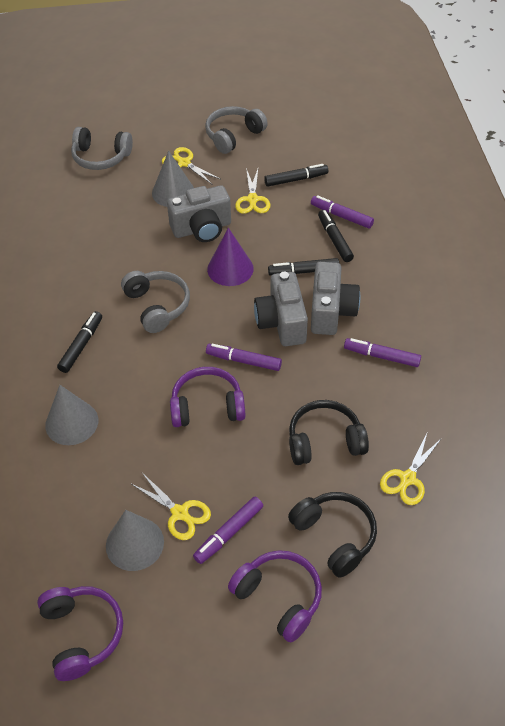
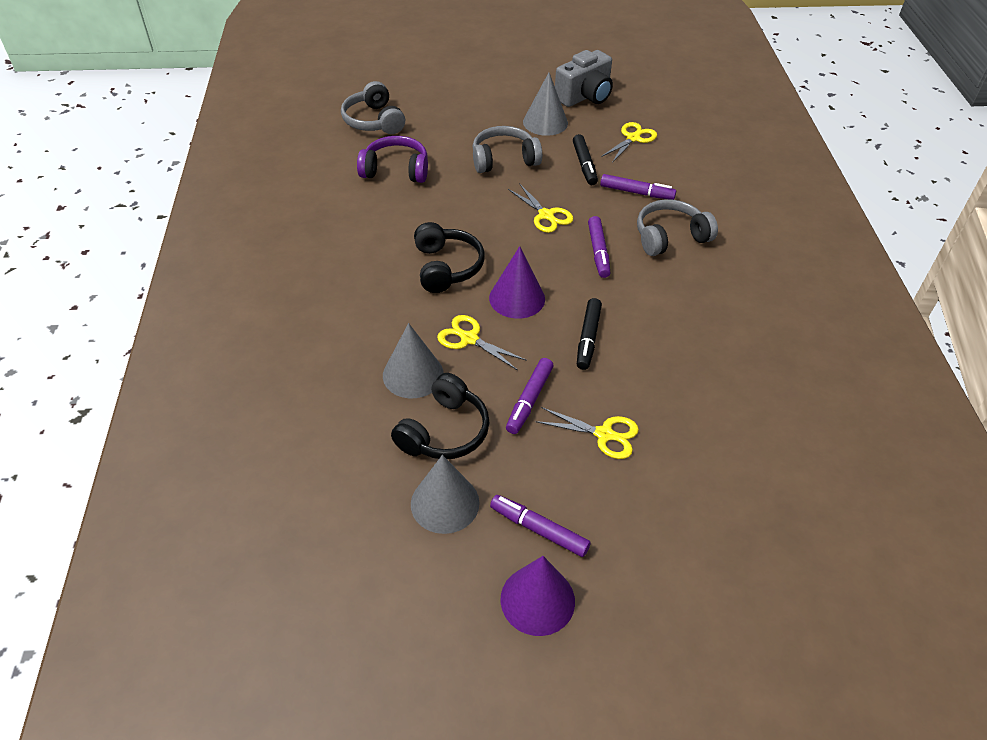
black marker: [57,311,102,373] [264,164,328,187] [268,258,339,276] [318,210,354,262] = 4 -> [573,134,598,185] [577,298,602,370] = 2
grey camera: [167,185,231,242] [254,272,308,346] [311,262,360,335] = 3 -> [555,50,613,107] = 1
purple cone: [207,228,254,286] = 1 -> [489,246,545,319] [501,556,575,636] = 2
purple headphones: [37,586,123,681] [170,367,246,427] [228,550,322,642] = 3 -> [357,136,428,183] = 1

